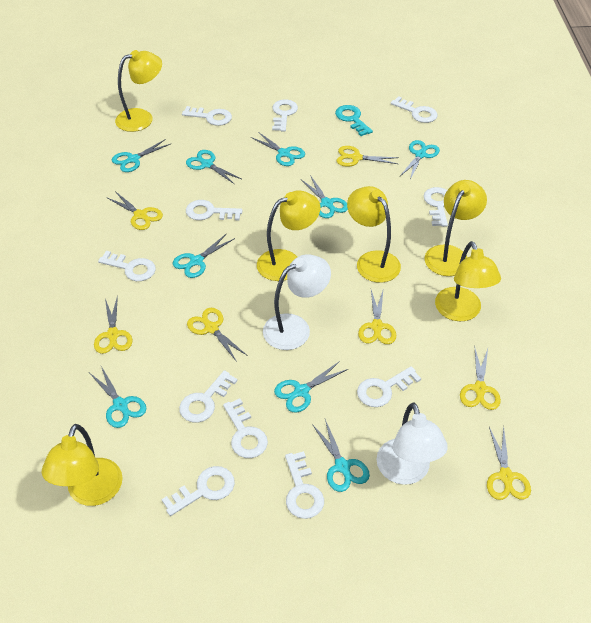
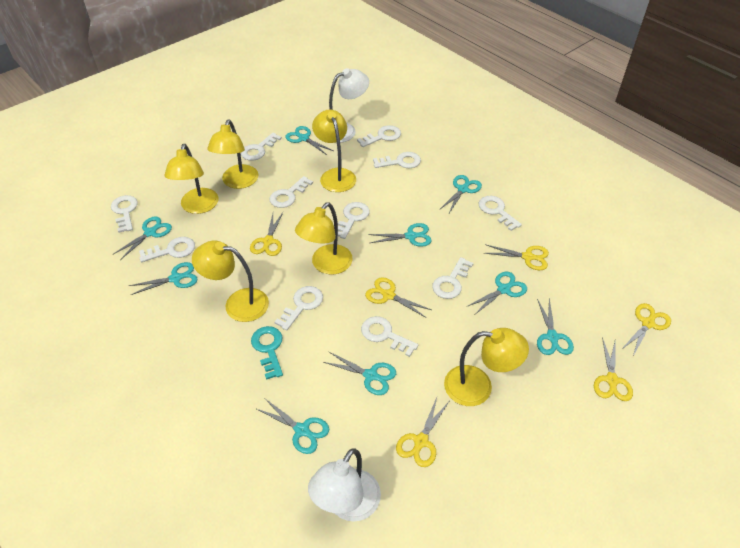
yellow scissors: [94,295,132,354] [106,191,163,230] [187,308,248,362] [337,146,399,167] [358,290,396,344] [460,346,501,410] [487,427,531,500] = 7 -> [250,211,284,256] [365,277,431,318] [396,397,449,467] [484,244,549,270] [594,337,633,401] [621,303,671,356] = 6

